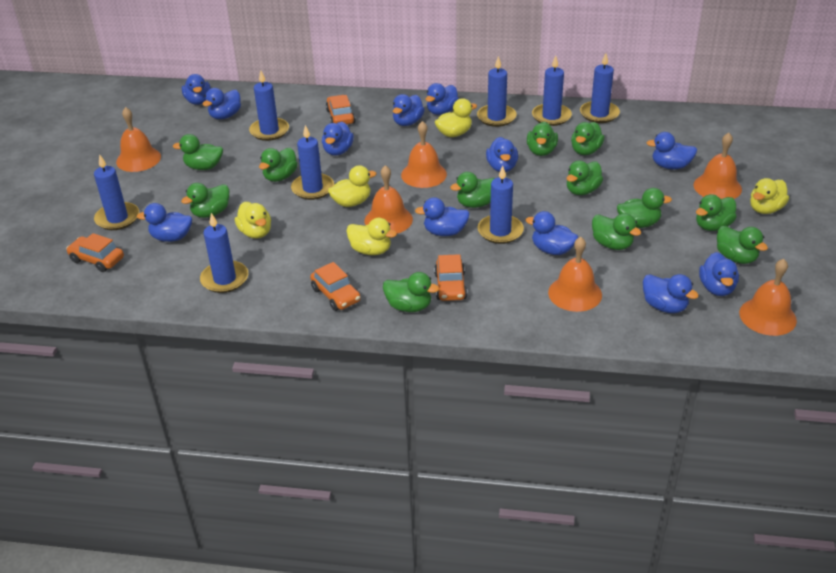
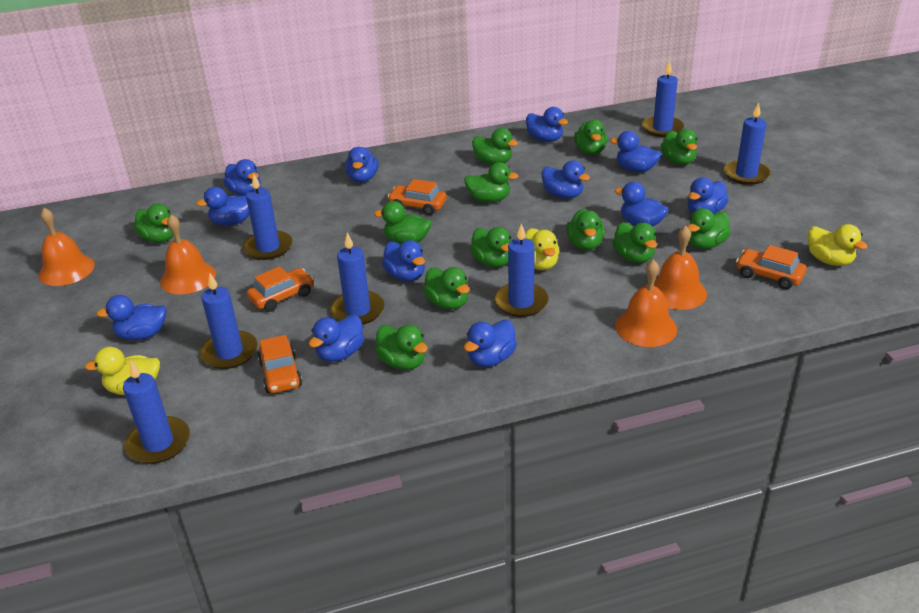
blue candle: [94,154,139,230] [200,213,248,293] [249,71,289,141] [291,125,334,200] [477,56,517,127] [478,166,524,244] [532,55,572,126] [580,53,620,123] = 8 -> [123,361,190,464] [200,273,258,369] [243,174,292,260] [330,232,385,325] [494,223,549,317] [642,61,684,137] [724,103,771,185] = 7
orange bell: [116,107,161,172] [365,165,413,234] [401,121,447,188] [548,237,602,312] [693,133,742,199] [739,259,797,336] = 6 -> [39,208,95,286] [160,215,216,294] [615,259,677,347] [654,226,707,310] = 4
yellow duck: [235,202,271,239] [328,165,376,207] [346,218,397,255] [435,98,477,137] [750,178,789,214] = 5 -> [84,347,160,395] [525,228,559,270] [808,224,868,266] = 3

